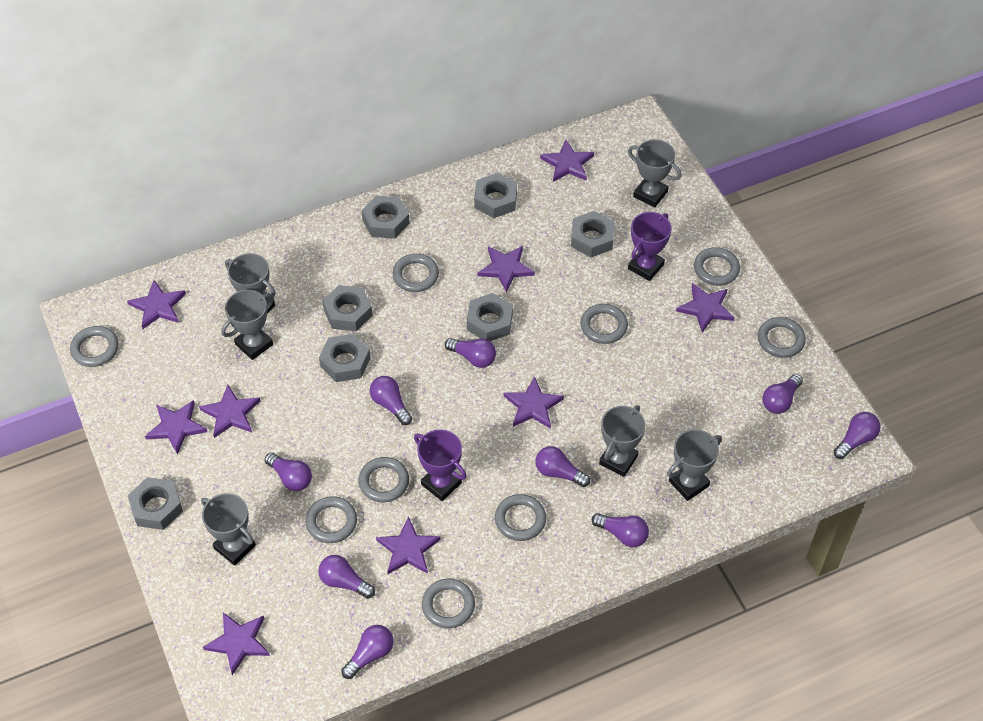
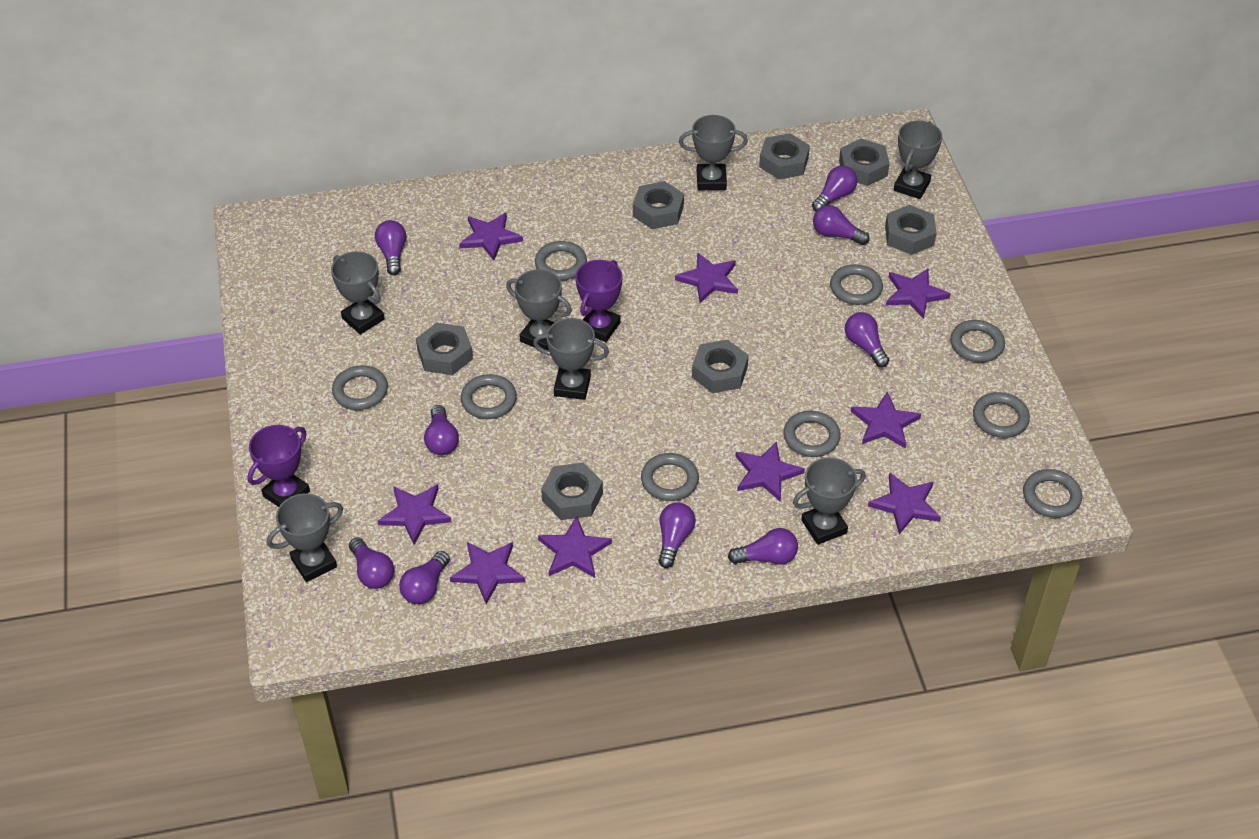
grey trophy: [201,493,256,566] [221,290,274,360] [225,253,276,314] [599,405,645,477] [628,139,682,207] [667,429,722,501] = 6 -> [267,493,343,582] [331,251,384,334] [506,269,572,350] [533,318,609,400] [679,115,748,190] [793,457,866,545] [894,120,942,199] = 7

